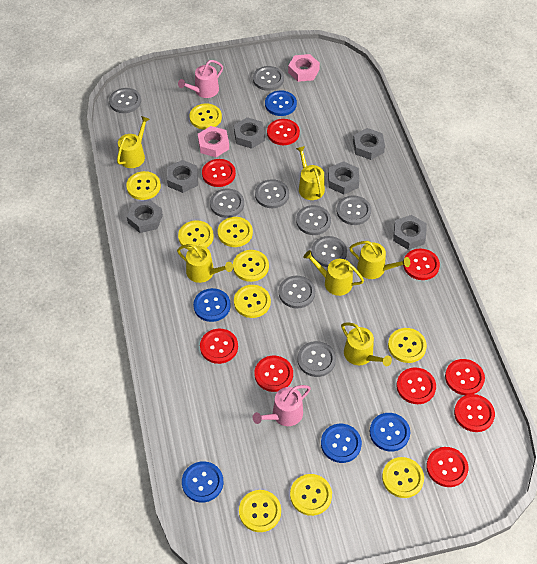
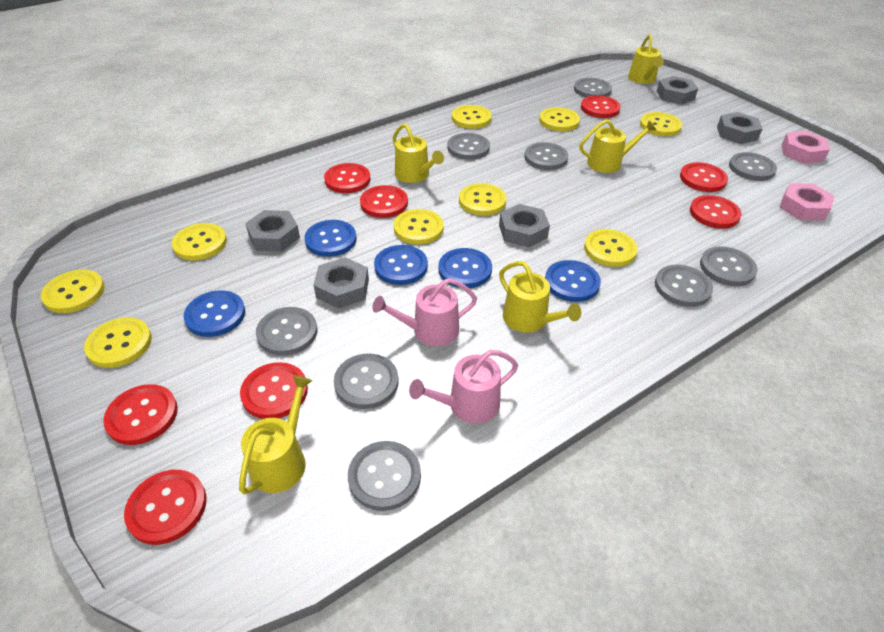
grey nut: [127,199,163,233] [167,160,198,193] [234,117,265,149] [328,161,359,194] [353,128,385,160] [393,215,427,250] = 6 -> [245,210,300,252] [314,257,369,309] [499,204,550,248] [657,76,698,105] [717,112,762,144] = 5
red button: [200,329,238,364] [202,159,236,187] [255,356,293,392] [267,119,300,145] [397,367,436,404] [403,248,440,280] [426,447,469,487] [445,359,485,395] [454,394,495,432] = 9 -> [103,384,178,445] [124,470,207,545] [240,362,308,419] [324,163,371,193] [360,185,408,218] [581,95,621,118] [680,162,728,192] [690,195,742,229] = 8
yellow button: [126,171,161,200] [178,220,214,250] [189,104,222,130] [218,217,253,247] [233,250,269,282] [234,285,271,318] [239,490,281,532] [290,474,332,516] [382,457,424,498] [388,328,427,363] = 10 -> [41,269,105,313] [84,317,152,368] [172,223,227,261] [394,209,444,245] [452,105,491,129] [459,183,506,216] [539,107,580,131] [584,229,638,267] [640,112,682,136] = 9
yellow watering can: [117,116,150,168] [177,244,233,283] [296,146,325,200] [303,250,364,296] [341,323,392,366] [349,241,410,279] = 6 -> [239,375,312,495] [393,123,444,183] [499,261,581,333] [579,119,656,173] [628,34,664,84] = 5

